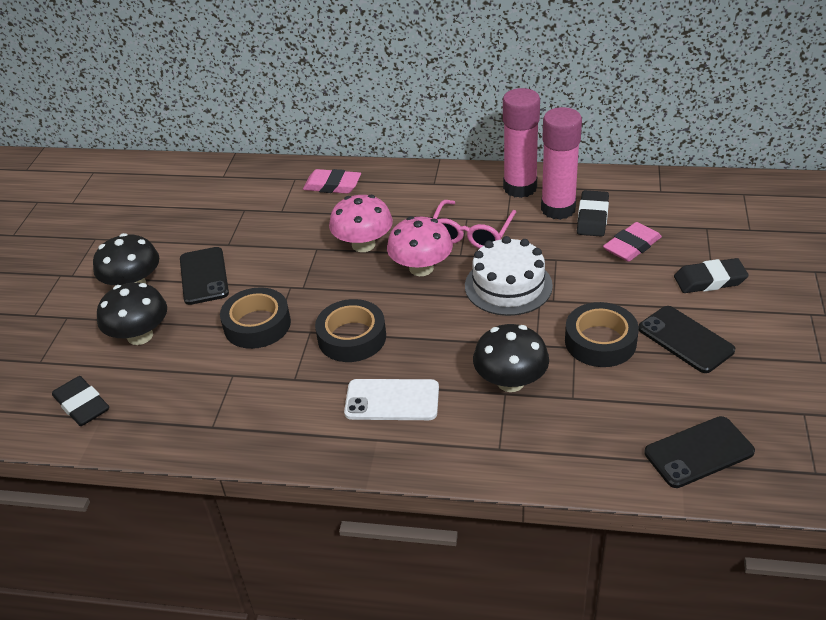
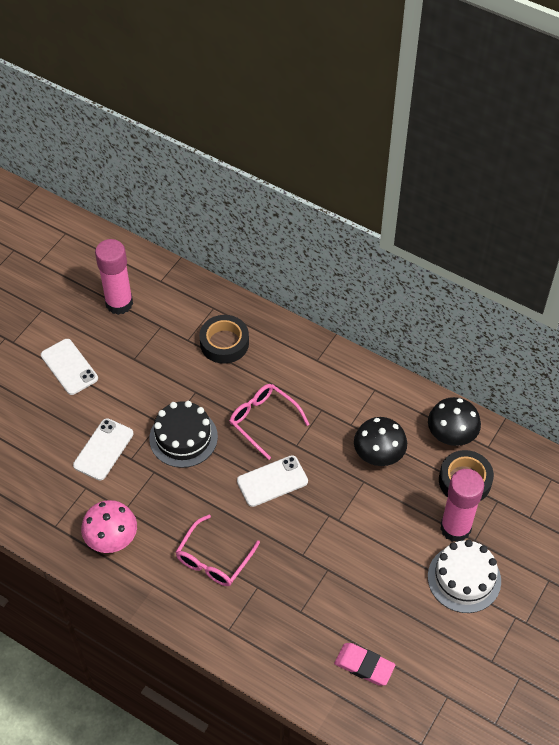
black cake: none = 0 -> [149,401,218,468] = 1
black eraser: [52,376,109,426] [577,190,609,237] [674,258,749,293] = 3 -> none = 0
black mushroom: [93,233,159,285] [97,282,167,345] [473,324,549,392] = 3 -> [354,417,407,466] [428,397,481,446] = 2
black phone: [180,247,229,305] [639,306,735,373] [644,416,755,488] = 3 -> none = 0
black tape: [220,287,291,349] [315,299,386,362] [565,302,639,367] = 3 -> [199,315,249,364] [439,450,494,501] = 2
pink eraser: [303,169,361,194] [603,222,662,262] = 2 -> [334,643,395,685] = 1
pink glasses: [433,200,516,249] = 1 -> [176,515,260,586] [230,384,310,460] = 2
pink mushroom: [329,195,393,252] [387,216,453,276] = 2 -> [81,500,137,553] = 1
white phone: [344,379,439,420] = 1 -> [41,339,98,395] [73,418,133,481] [237,455,308,507] = 3

